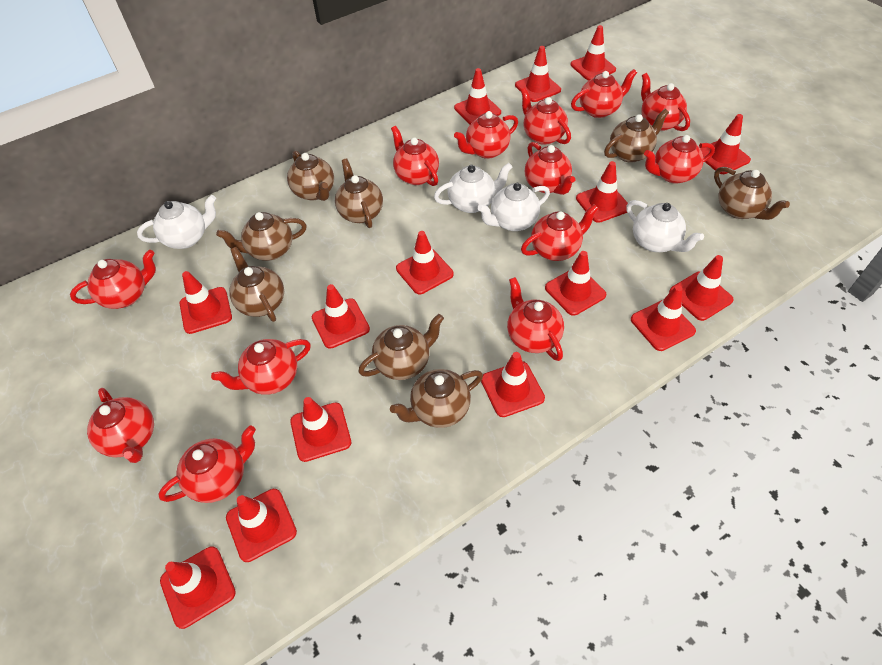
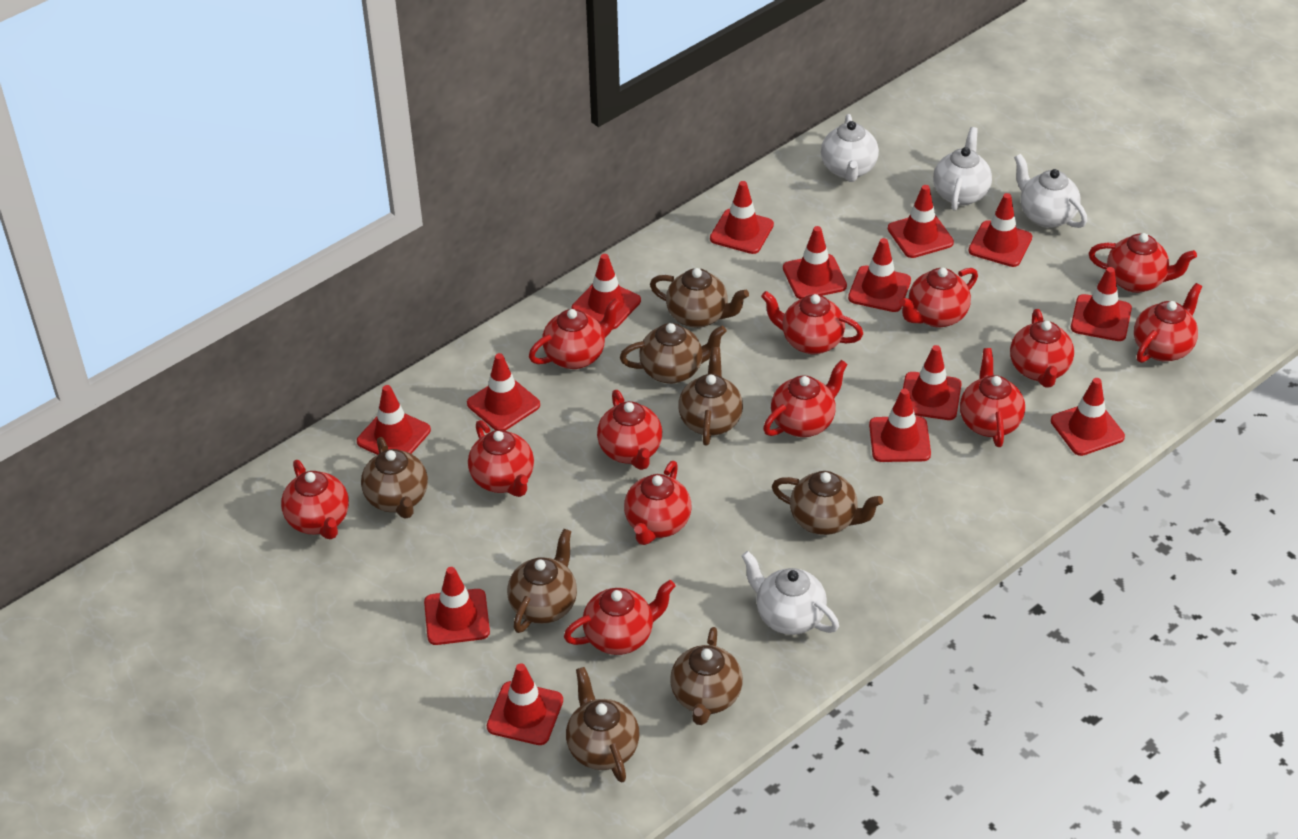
red traffic cone: [160,546,236,629] [180,271,232,334] [226,489,297,562] [290,397,351,462] [312,284,370,349] [396,231,454,294] [454,68,501,124] [481,352,545,417] [515,46,561,102] [545,251,606,316] [571,25,616,81] [576,161,628,223] [631,285,696,351] [669,255,734,321] [700,114,751,174] = 15 -> [357,385,431,455] [424,567,490,645] [467,353,540,431] [487,663,563,745] [572,254,641,329] [710,181,774,254] [783,226,847,299] [848,238,911,312] [869,388,931,462] [888,185,954,258] [903,345,962,420] [968,193,1032,267] [1051,378,1125,456] [1071,267,1132,341] = 14

